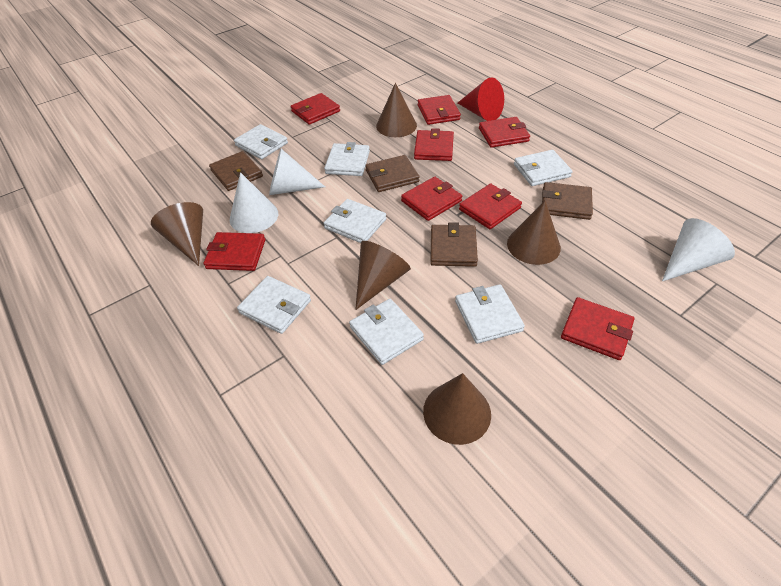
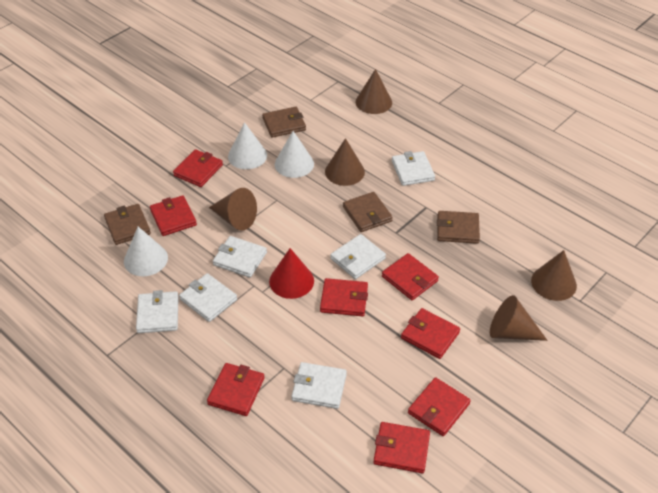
white wallet: [234,124,288,159] [237,276,311,334] [324,142,370,176] [324,199,386,243] [349,299,424,365] [455,284,525,344] [514,150,573,186] = 7 -> [136,290,179,333] [179,273,237,322] [213,236,267,278] [291,362,347,409] [330,234,386,279] [392,151,435,186] = 6

